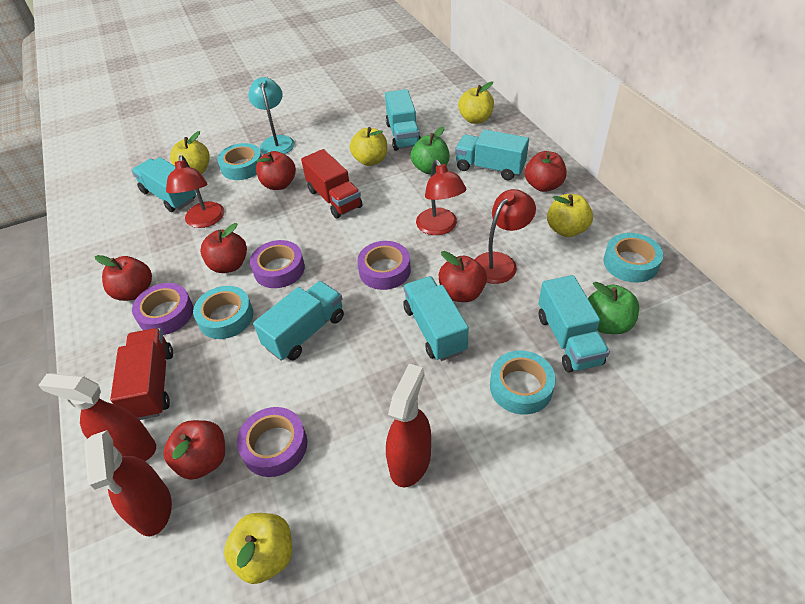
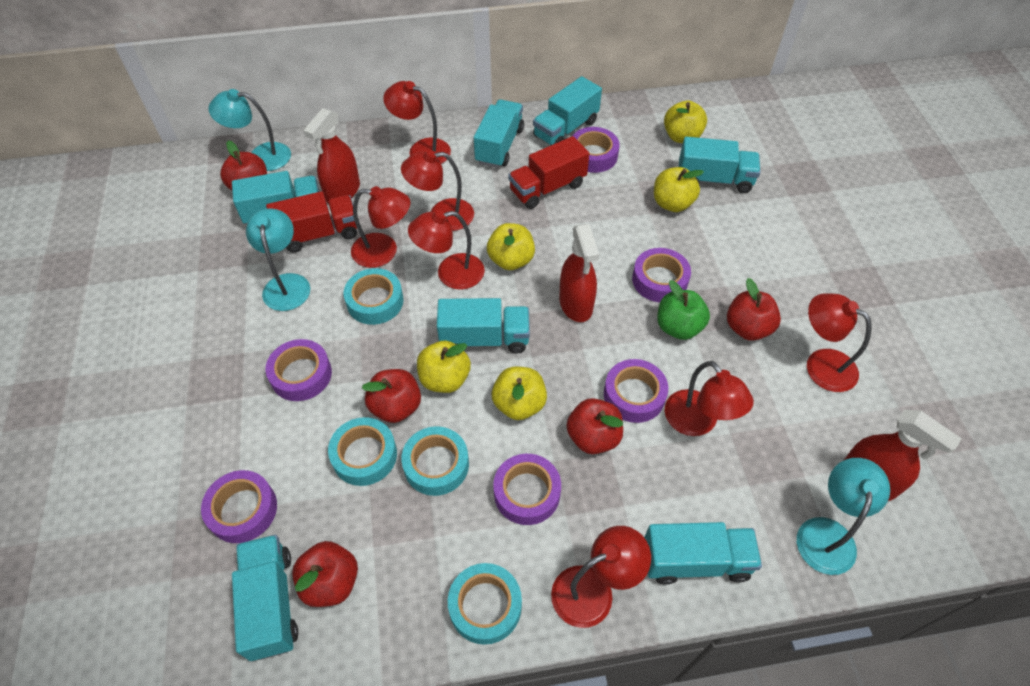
green apple: [411,127,449,174] [588,282,639,334] = 2 -> [657,280,710,340] = 1
purple tape: [132,283,193,335] [237,407,307,477] [250,240,305,288] [357,241,411,290] = 4 -> [201,470,277,543] [265,339,332,401] [493,454,561,525] [573,127,620,173] [604,359,668,423] [632,248,691,302] = 6
red apple: [95,255,152,301] [163,420,225,480] [200,223,247,273] [256,151,296,190] [439,251,487,302] [525,151,567,192] = 6 -> [220,141,267,190] [292,541,358,607] [362,369,421,423] [566,398,623,454] [727,278,781,341] = 5
red lamp: [166,155,224,228] [416,160,467,235] [475,189,536,284] = 3 -> [351,186,410,268] [383,81,451,164] [401,150,474,231] [408,210,485,290] [551,526,651,628] [665,361,754,436] [807,293,872,392] = 7
turquoise lamp: [248,77,295,154] = 1 -> [208,89,291,171] [246,209,310,311] [797,458,890,575] = 3
turquoise truck: [132,157,196,212] [253,281,344,361] [385,89,421,151] [403,276,469,361] [455,129,529,180] [538,275,610,372] = 6 -> [232,171,320,224] [232,535,298,661] [437,298,530,354] [474,99,524,168] [533,76,602,145] [644,522,762,585] [679,137,761,193] = 7

